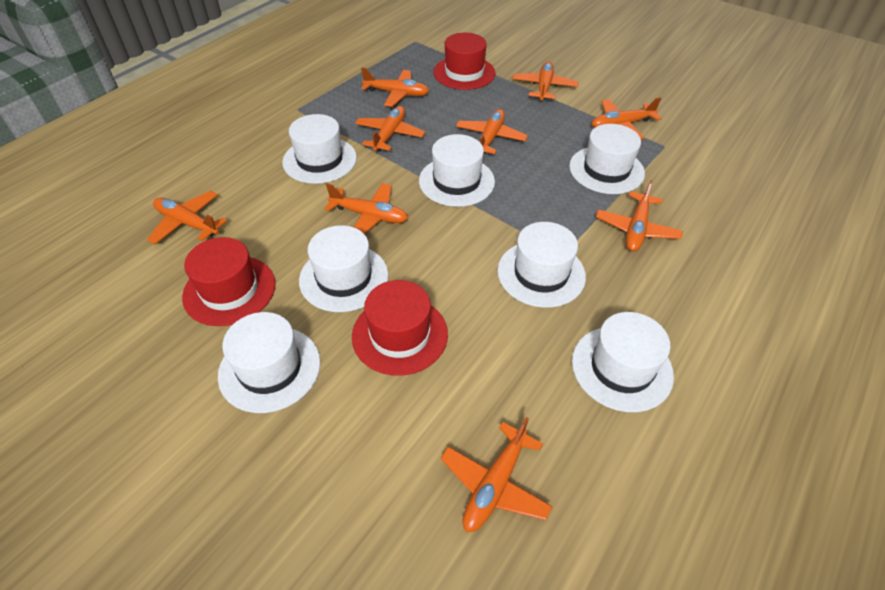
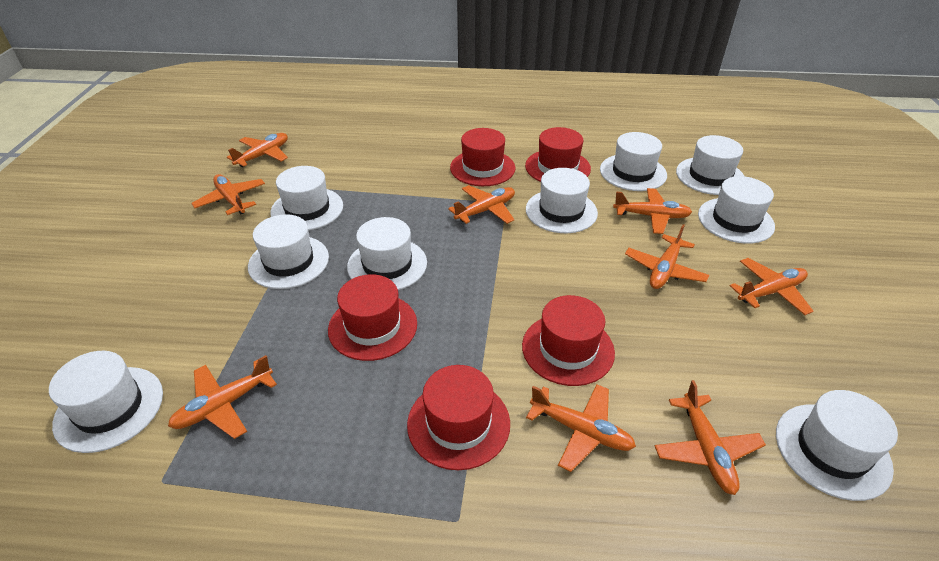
red hat: [182,237,276,326] [352,280,448,376] [433,33,496,90] = 3 -> [328,274,417,361] [407,365,510,470] [450,128,516,186] [522,295,615,386] [525,127,591,182] = 5
white hat: [218,312,321,413] [282,114,357,184] [299,225,388,312] [419,134,495,207] [497,222,586,308] [569,124,645,194] [572,312,674,412] = 7 -> [49,351,163,453] [248,214,329,289] [270,166,343,230] [347,217,427,290] [526,168,598,233] [600,132,667,191] [676,135,745,195] [698,176,775,244] [776,390,898,501] = 9

